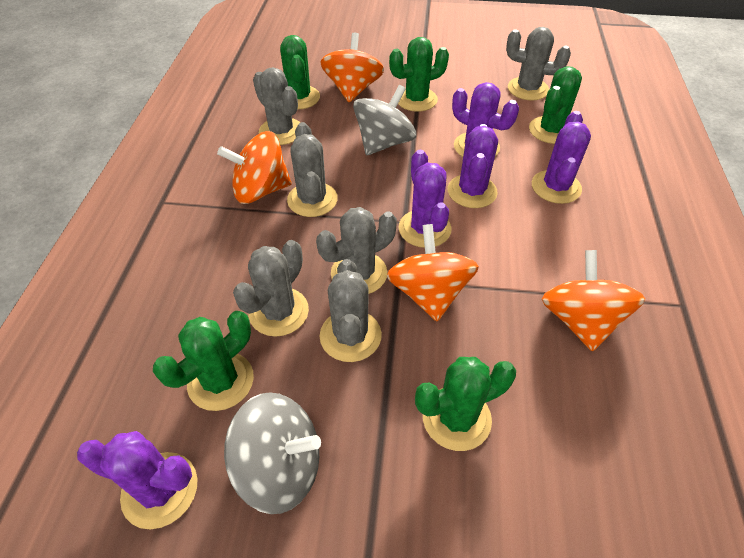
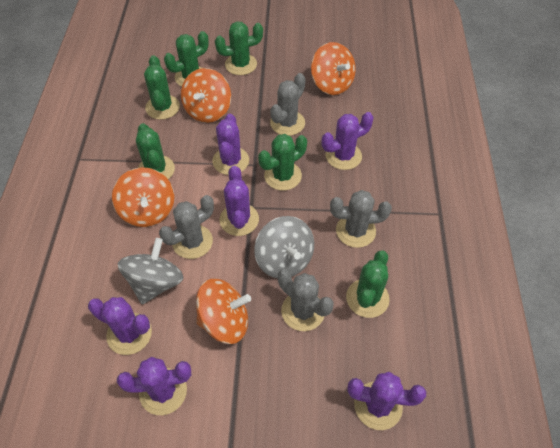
green cactus: [153,311,254,411] [280,35,320,110] [389,37,449,112] [415,357,516,451] [529,66,582,144] = 5 -> [136,123,175,179] [144,55,180,120] [164,31,209,87] [215,21,263,75] [258,134,307,191] [346,250,390,318] = 6
grey cactus: [233,240,309,337] [253,67,300,145] [287,122,338,217] [316,207,397,294] [320,259,382,362] [506,27,571,101] = 6 -> [159,195,214,259] [270,73,306,136] [278,269,334,331] [330,190,392,248] = 4
purple cactus: [77,431,197,530] [398,150,452,248] [448,124,498,208] [452,82,519,157] [532,111,591,204] = 5 -> [88,297,152,355] [117,357,191,415] [212,114,249,175] [219,166,259,236] [322,112,373,170] [347,372,426,430] = 6

